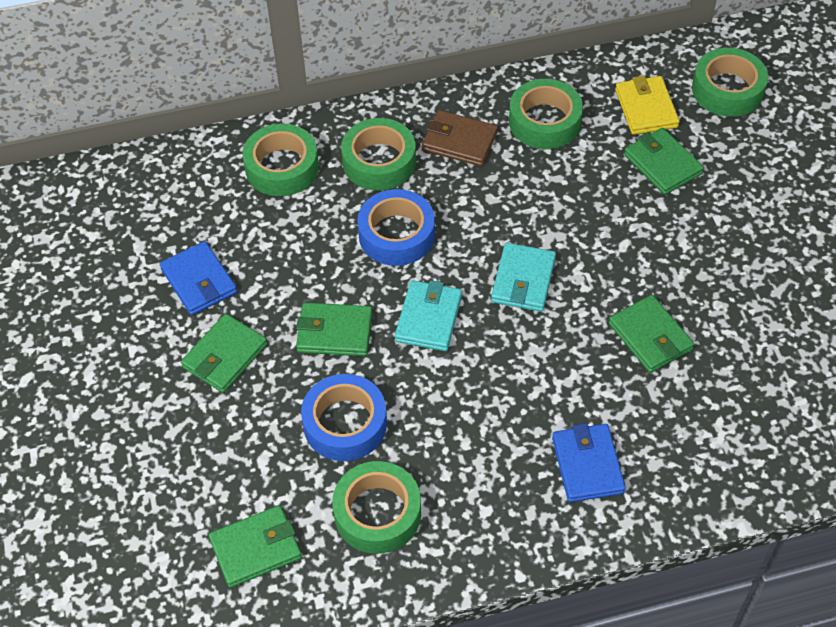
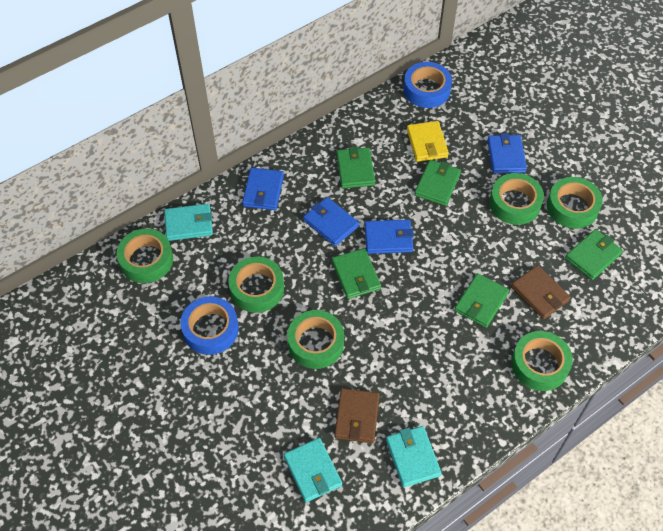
blue wallet: [160,241,237,315] [552,423,626,502] = 2 -> [242,168,284,210] [303,197,359,246] [365,220,414,254] [487,133,527,174] = 4
brown wallet: [422,110,498,166] = 1 -> [334,388,380,443] [511,265,571,319] = 2
green tape: [242,124,319,196] [332,461,421,554] [341,118,416,190] [509,79,583,149] [692,48,768,117] = 5 -> [117,229,173,283] [228,257,284,313] [287,310,344,369] [489,173,544,225] [511,331,573,391] [547,177,603,229] = 6
turquoise wallet: [395,280,462,351] [491,243,556,312] = 2 -> [164,204,213,241] [284,438,342,502] [386,426,442,487] = 3

